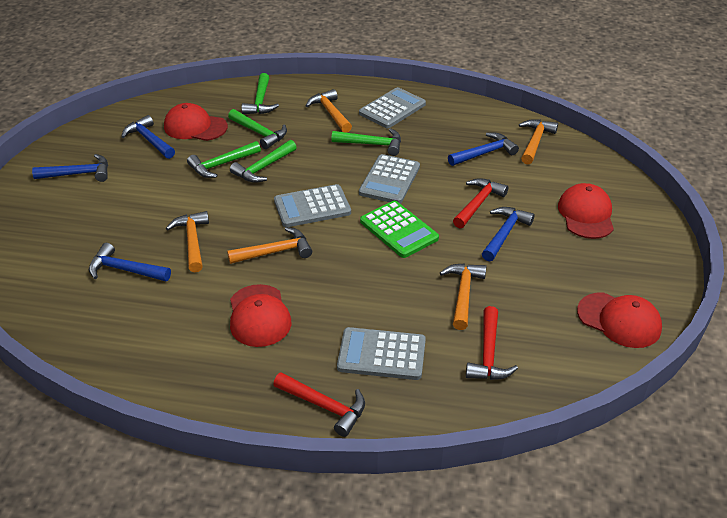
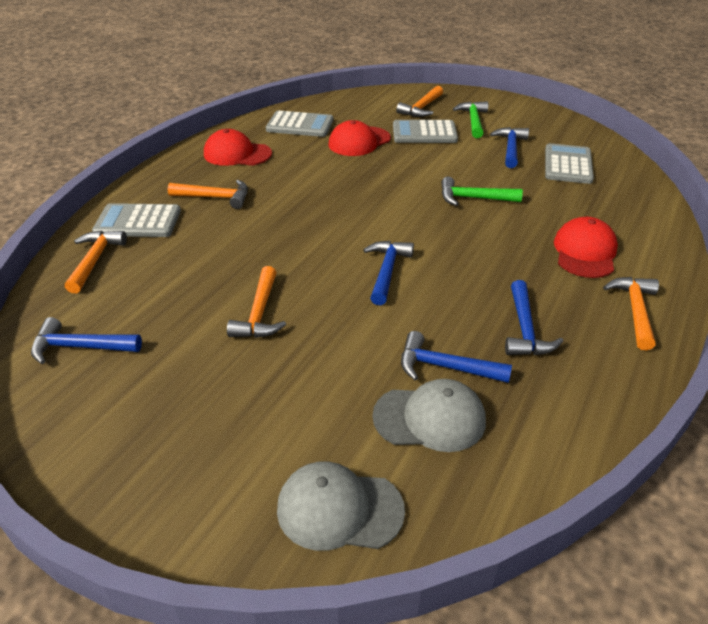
green calculator: [360,201,439,258] = 1 -> none = 0
green hammer: [187,141,261,178] [228,109,287,149] [230,140,297,183] [241,73,279,114] [331,128,401,156] = 5 -> [441,177,523,206] [453,101,488,138] = 2
grey cap: none = 0 -> [277,462,405,551] [372,379,486,452] = 2
red cap: [164,103,228,141] [230,284,292,347] [558,183,614,239] [577,292,662,348] = 4 -> [204,129,272,166] [329,120,391,156] [554,217,618,278] = 3
red hammer: [273,372,365,437] [453,178,508,228] [466,306,518,380] = 3 -> none = 0

